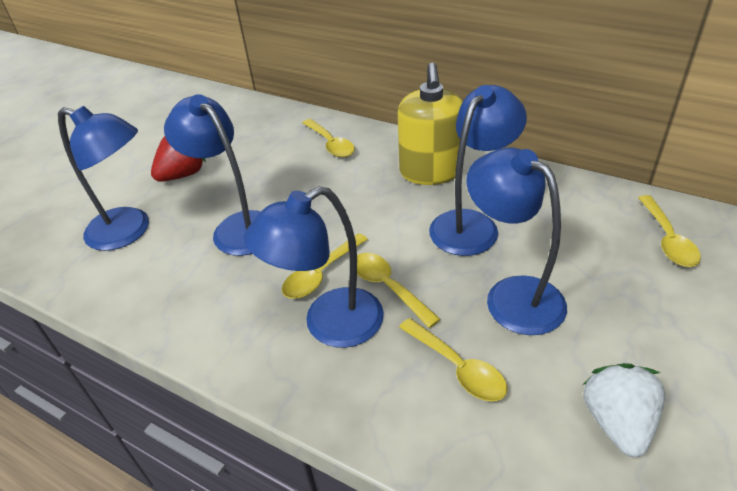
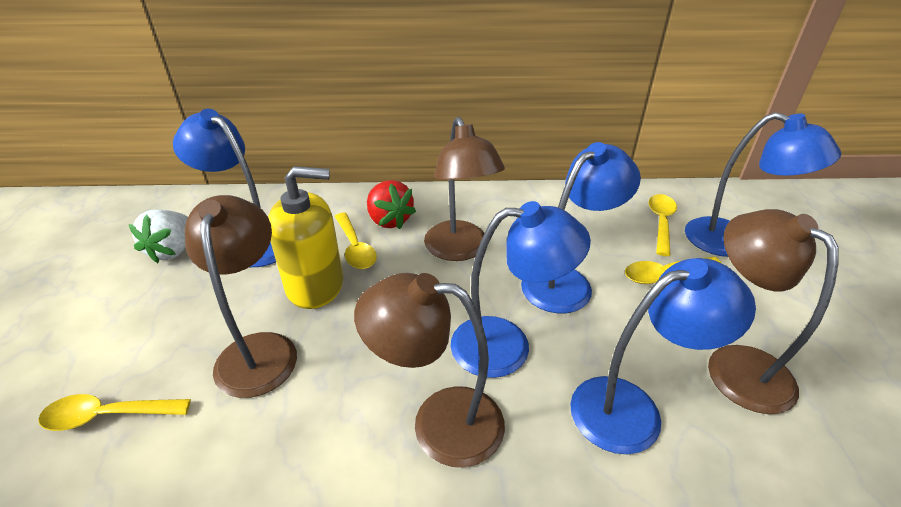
brown lamp: none = 0 -> [185,195,297,398] [354,273,505,467] [424,117,505,261] [708,209,839,414] = 4
yellow spoon: [282,233,368,299] [303,119,355,157] [357,253,441,328] [399,318,507,402] [638,195,701,267] = 5 -> [38,394,191,431] [335,213,377,269] [625,257,721,284] [648,194,677,256] = 4

